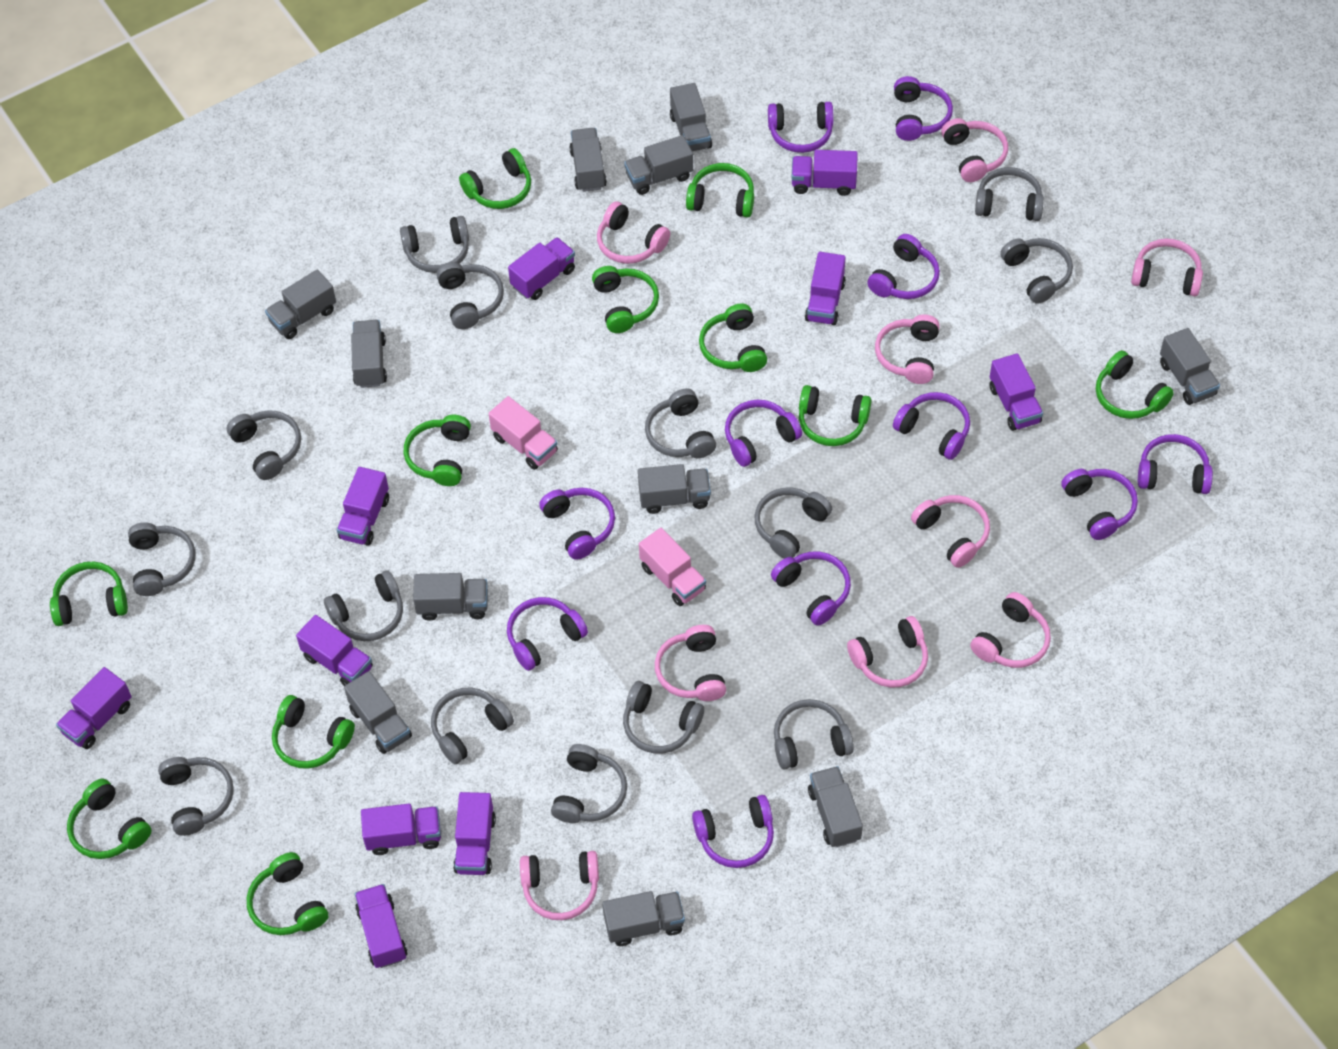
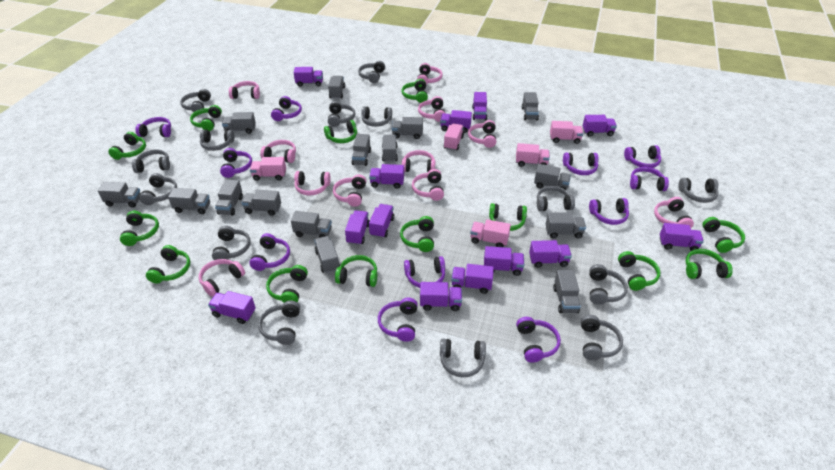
green headphones: [50,562,128,626] [67,779,152,859] [247,852,328,935] [272,695,355,769] [403,415,471,486] [459,148,531,209] [592,266,659,333] [686,163,754,217] [699,303,767,372] [799,385,871,446] [1096,350,1174,419] = 11 -> [108,132,146,160] [120,211,159,246] [146,245,190,284] [190,105,222,131] [266,265,308,303] [324,120,357,143] [335,255,377,287] [400,216,434,252] [401,79,428,103] [489,203,527,231] [618,251,660,291] [686,249,733,279] [702,217,745,253] = 13
grey truck: [265,269,336,339] [344,671,412,754] [351,320,387,388] [413,573,488,621] [569,128,607,192] [602,891,685,946] [624,135,693,195] [638,464,711,514] [670,83,712,151] [808,766,863,847] [1160,328,1220,405] = 11 -> [98,182,141,208] [168,188,210,214] [215,179,243,216] [222,112,256,134] [242,190,281,216] [291,211,332,238] [314,236,340,273] [328,76,345,99] [351,134,371,166] [382,135,398,162] [392,117,423,139] [522,92,539,121] [534,164,571,190] [546,213,586,238] [553,270,581,314] = 15
pink headphones: [520,851,599,920] [597,201,670,264] [655,625,726,701] [847,616,928,688] [875,314,940,384] [911,495,990,568] [941,118,1008,182] [970,592,1051,668] [1131,239,1203,296] = 9 -> [199,259,245,297] [229,81,260,99] [260,140,296,163] [294,171,331,195] [333,174,366,207] [402,150,435,172] [412,169,444,201] [417,63,443,84] [418,96,445,122] [468,120,496,148] [654,197,694,228] = 11
pink truck: [489,396,558,470] [639,528,706,606] = 2 -> [250,157,286,181] [444,123,464,151] [470,219,511,247] [516,143,550,167] [550,121,583,144] = 5
purple truck: [56,667,132,749] [296,615,373,686] [337,467,389,546] [355,884,407,968] [361,804,441,855] [453,792,496,875] [508,237,575,300] [791,150,858,196] [805,252,846,325] [990,353,1043,431] = 10 -> [208,291,256,324] [294,67,323,87] [345,210,370,245] [369,164,404,189] [369,204,395,238] [420,282,462,311] [440,110,472,133] [451,264,494,294] [472,92,487,120] [484,246,524,276] [529,240,572,268] [583,115,617,137] [660,223,704,251] = 13

